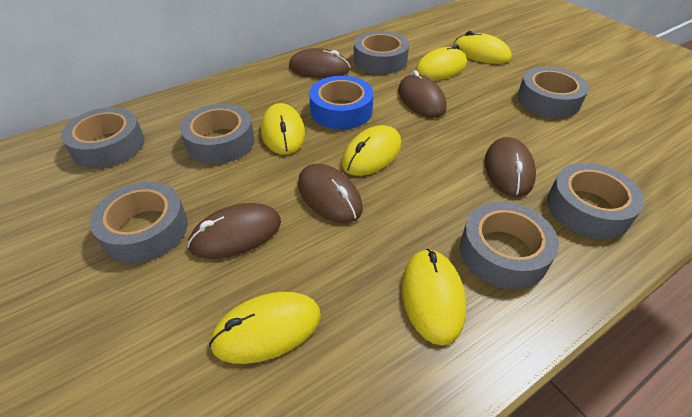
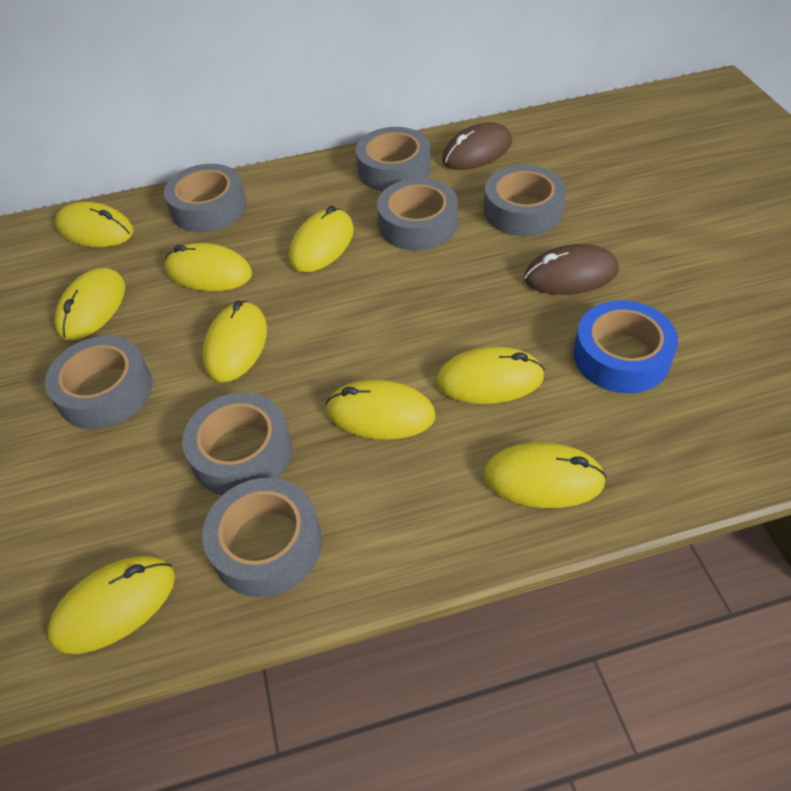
brown mouse: [187,203,281,259] [289,48,350,78] [298,164,363,223] [398,70,447,118] [485,137,536,197] = 5 -> [442,122,512,170] [524,244,619,295] = 2
yellow mouse: [209,292,321,364] [261,103,305,155] [342,125,401,176] [402,249,466,345] [415,44,467,80] [454,31,512,64] = 6 -> [47,556,175,654] [54,268,125,340] [55,202,133,247] [164,243,252,291] [202,301,267,382] [289,206,354,272] [325,380,436,440] [436,346,545,404] [483,442,607,508] = 9

